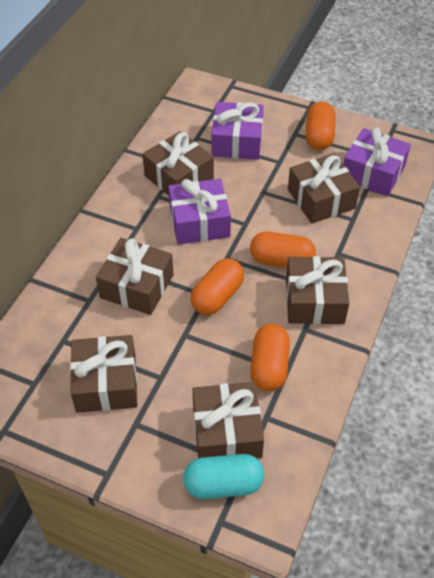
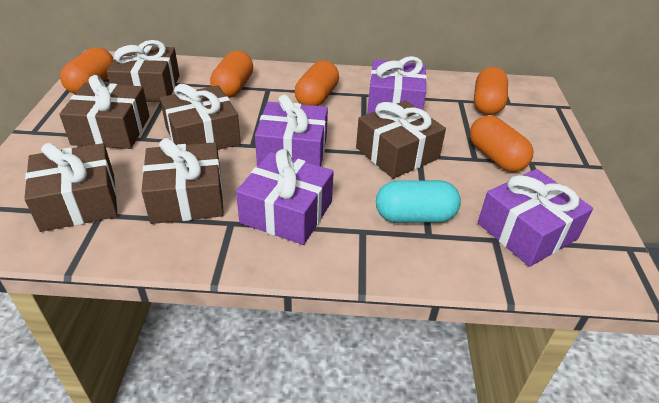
orange capsule: [190,258,244,315] [250,232,316,268] [250,324,290,391] [306,101,335,150] = 4 -> [60,47,114,94] [210,51,253,98] [295,61,339,106] [470,115,533,172] [474,67,508,115] = 5
purple gift: [168,179,231,245] [211,102,264,160] [343,128,411,196] = 3 -> [236,149,334,245] [255,95,328,166] [367,56,427,114] [478,169,593,267] = 4

